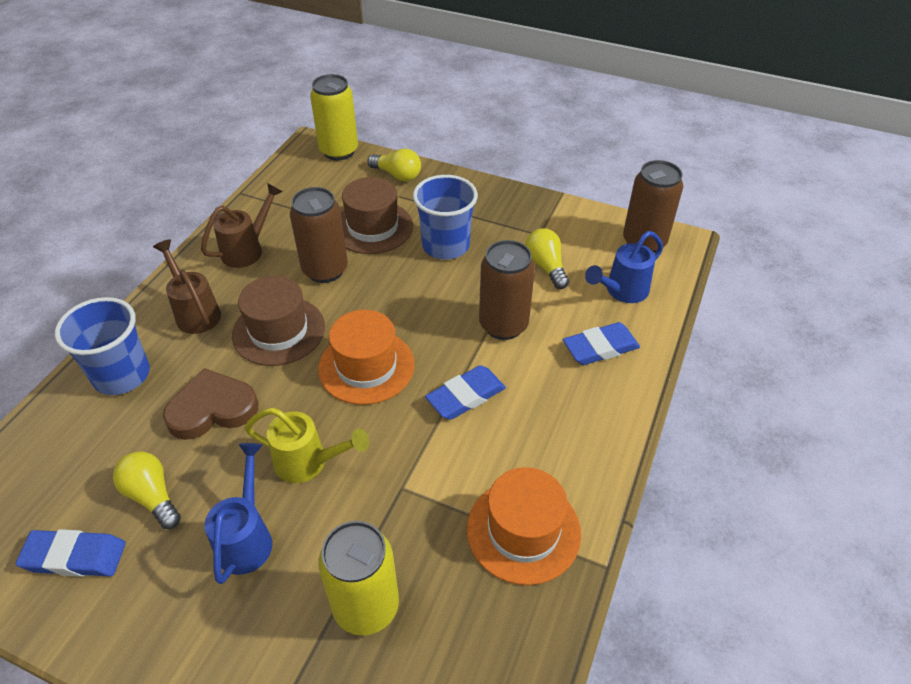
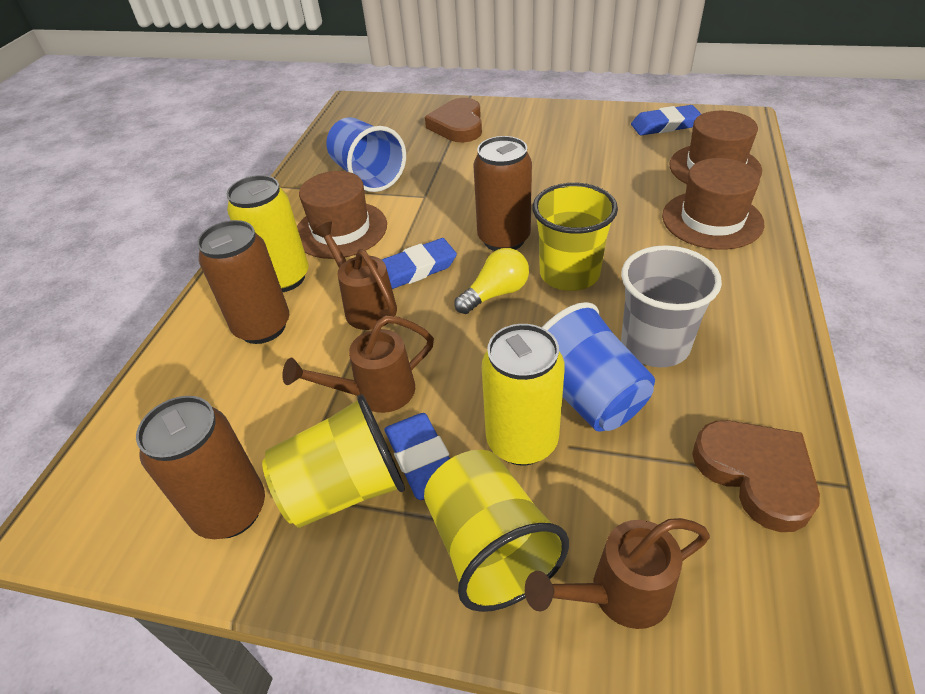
blue watering can: [204,443,272,584] [585,231,663,303] = 2 -> none = 0
brown hat: [232,276,325,366] [341,177,413,254] = 2 -> [297,171,387,259] [662,158,764,250] [669,111,762,184] = 3
brown heart: [163,368,258,440] = 1 -> [425,98,482,142] [692,420,820,532] = 2
brown watering can: [153,239,221,334] [201,183,283,268] = 2 -> [282,315,434,413] [312,221,397,330] [525,518,710,629] = 3
grey cup: none = 0 -> [621,245,722,367] = 1
orange hat: [318,310,414,405] [467,467,581,585] = 2 -> none = 0
yellow cup: none = 0 -> [262,395,405,528] [424,450,569,612] [533,183,618,291] = 3
yellow light bulb: [113,451,181,529] [367,148,421,181] [525,228,569,289] = 3 -> [455,248,529,314] = 1
yellow watering can: [245,408,369,483] = 1 -> none = 0

